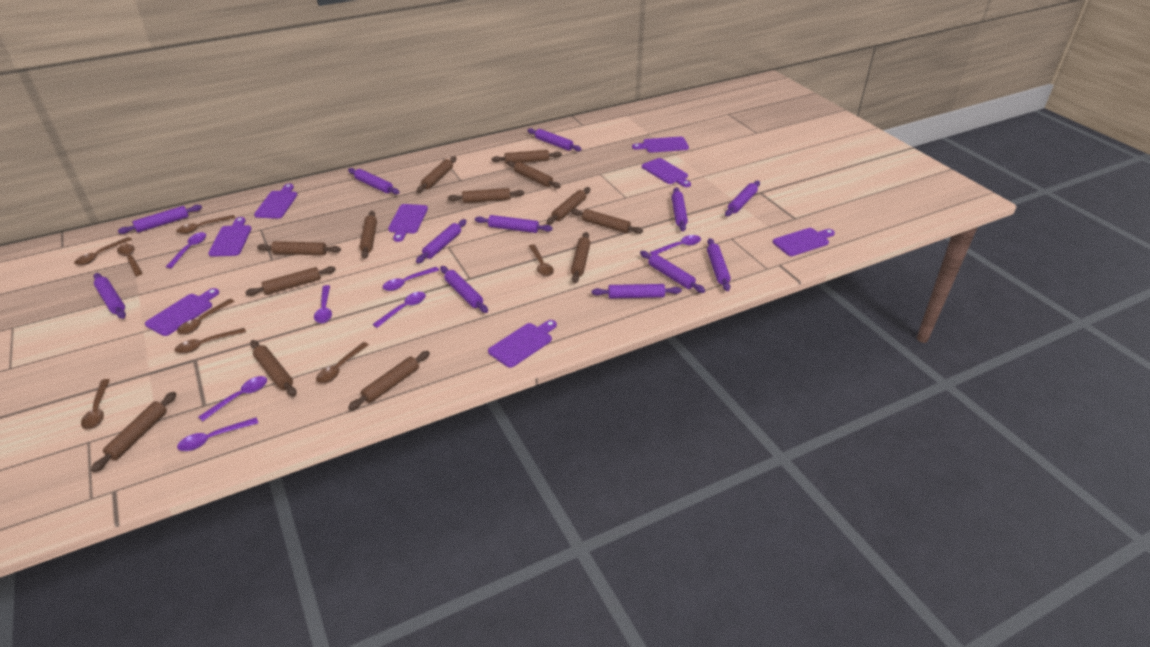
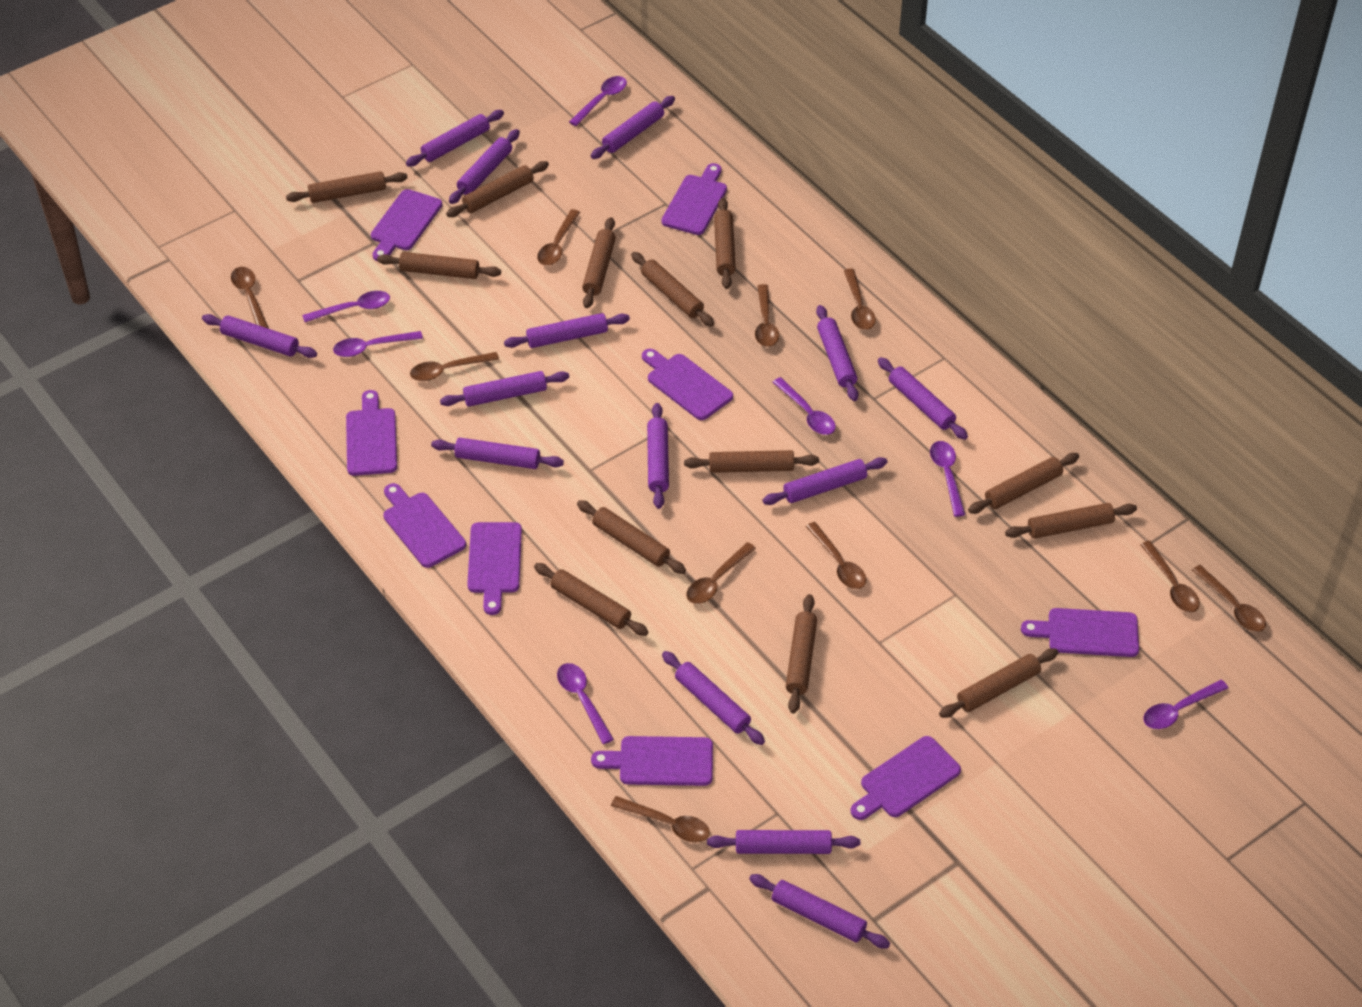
brown spoon: [74,237,132,266] [81,379,110,429] [117,244,143,276] [175,328,246,354] [176,215,235,234] [177,299,235,335] [316,342,369,384] [529,244,554,277] = 8 -> [231,267,269,328] [410,352,499,381] [537,209,580,266] [611,796,710,843] [686,542,756,604] [755,284,779,347] [806,522,866,589] [844,269,876,330] [1140,541,1200,612] [1192,565,1266,632] = 10
purple cutting board: [145,288,219,336] [208,217,252,257] [254,184,297,219] [388,204,428,242] [488,320,557,368] [632,137,689,153] [642,158,691,187] [773,228,835,256] = 8 -> [346,390,397,476] [371,189,442,261] [383,483,466,568] [467,522,522,615] [591,736,713,786] [642,349,733,420] [661,163,727,235] [851,736,961,820] [1021,608,1139,657] = 9
purple rolling pin: [94,273,126,319] [118,205,202,234] [348,168,400,194] [416,219,466,263] [440,266,488,313] [475,215,553,233] [527,128,582,151] [592,284,682,299] [640,251,705,293] [672,187,688,231] [707,238,731,291] [725,181,760,216] = 12 -> [202,314,317,358] [406,110,504,167] [431,438,564,469] [440,371,569,407] [449,129,520,204] [504,313,630,348] [591,96,675,159] [647,403,669,509] [662,651,765,745] [707,830,860,854] [749,874,890,949] [763,457,887,505] [816,305,858,401] [878,357,968,440] = 14

